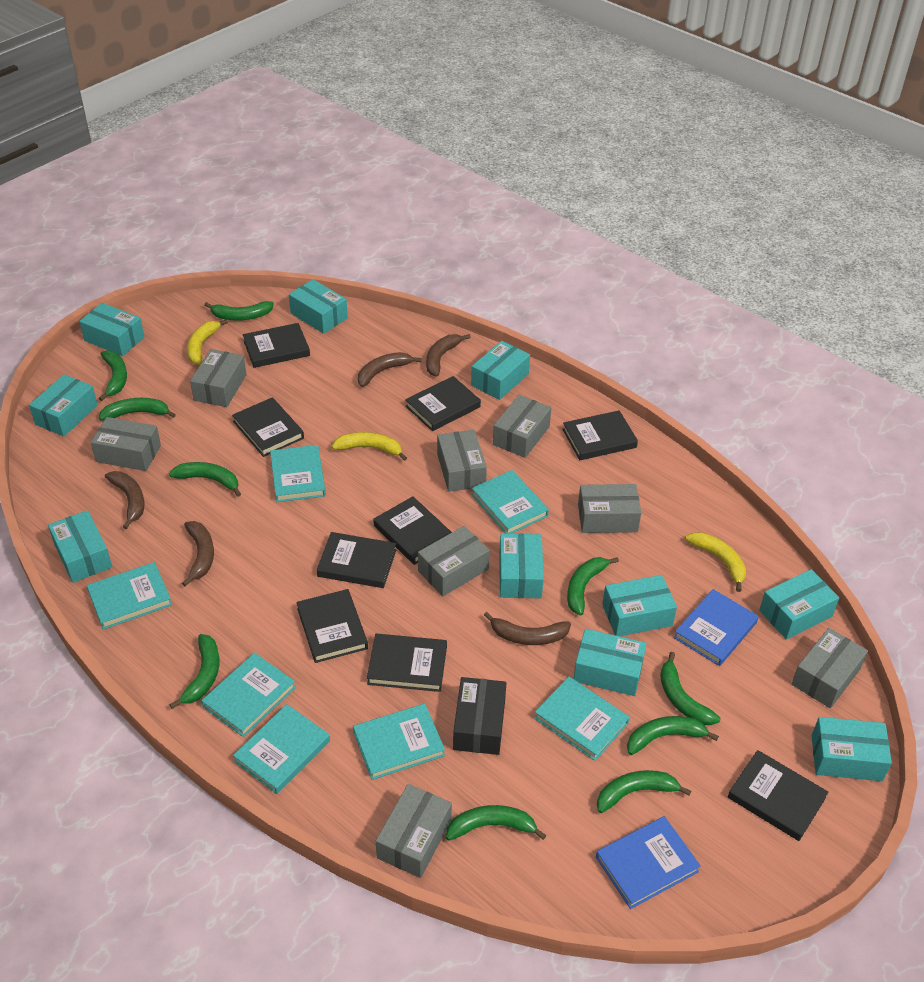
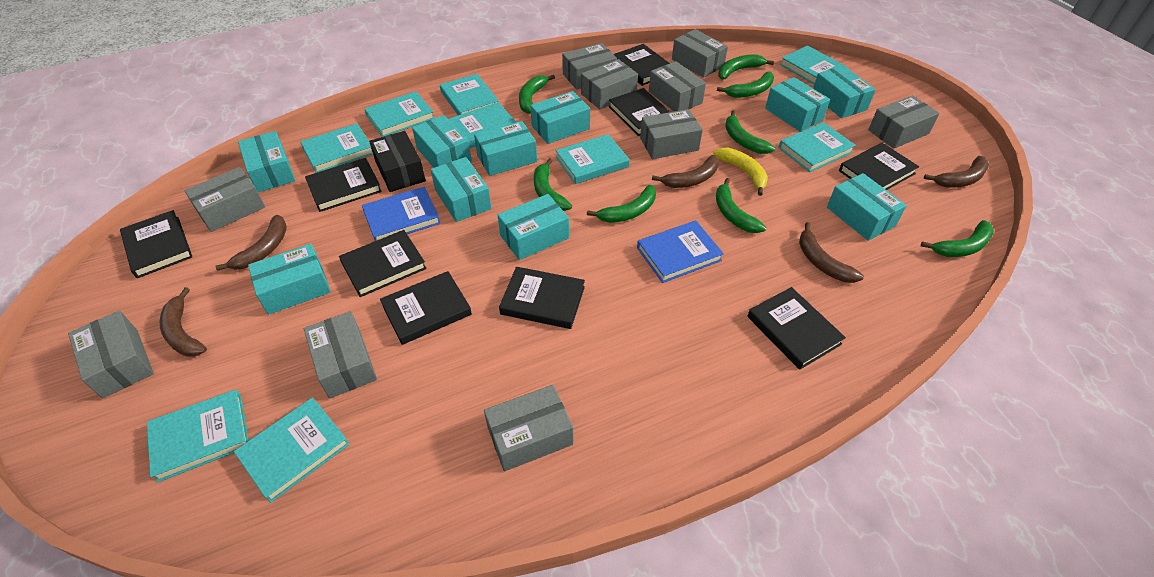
green banana: [99,350,127,401] [99,398,176,421] [169,462,241,497] [170,634,219,709] [204,301,274,321] [446,805,547,841] [567,557,619,615] [597,770,691,813] [627,716,719,755] [660,652,721,725] = 10 -> [519,75,555,114] [534,158,572,211] [587,185,656,223] [716,178,766,233] [717,72,774,98] [718,54,774,79] [725,110,775,154] [921,220,994,257] = 8
grey box: [91,417,161,471] [190,349,247,407] [376,784,452,878] [418,526,490,596] [437,430,487,492] [493,395,551,458] [578,484,641,533] [791,628,868,708] = 8 -> [68,310,154,399] [184,167,265,232] [304,311,377,399] [484,385,573,471] [562,43,617,90] [581,59,638,109] [640,109,703,159] [649,61,706,112] [672,29,728,78] [868,95,939,149] = 10
turquoise book: [87,562,172,630] [201,653,296,737] [233,704,330,794] [270,445,326,502] [353,704,445,780] [472,470,549,534] [534,676,630,761] = 7 -> [147,389,249,483] [234,397,350,503] [300,123,373,173] [364,91,435,137] [440,74,499,115] [449,102,516,148] [556,134,630,184] [779,122,856,172] [780,45,848,84] = 9
yellow banana: [187,319,228,365] [332,432,407,461] [686,532,746,592] = 3 -> [714,148,768,196] = 1

